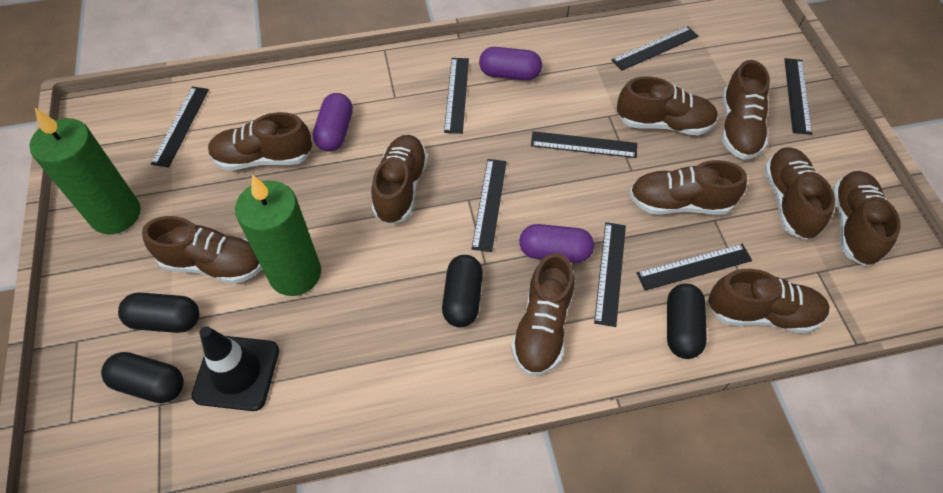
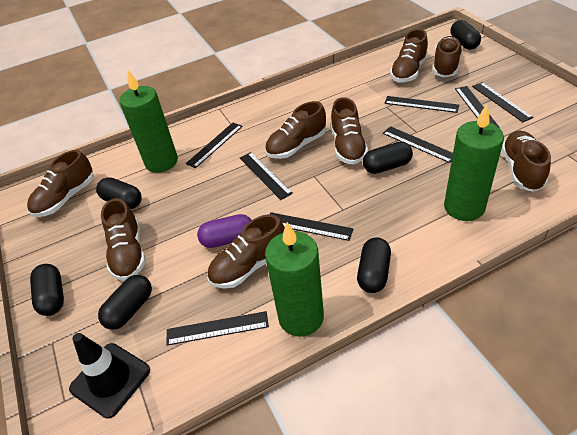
black capsule: [101,352,184,403] [118,293,199,333] [442,255,483,327] [667,284,707,359] = 4 -> [30,264,64,316] [96,177,142,209] [98,275,152,330] [357,237,391,293] [363,142,413,174] [451,20,481,50] = 6
brown shoe: [142,216,262,284] [208,112,312,170] [371,135,428,225] [511,253,574,376] [617,77,718,135] [629,160,747,215] [708,269,829,334] [722,60,770,160] [764,147,835,240] [832,171,901,266] = 10 -> [27,150,94,217] [101,198,146,281] [207,214,285,289] [265,101,326,159] [331,97,368,165] [390,29,428,82] [433,36,463,78] [501,131,551,192] = 8
green candle: [29,108,141,234] [235,175,321,296] = 2 -> [119,70,178,173] [265,222,324,337] [444,104,504,221] = 3
purple capsule: [313,93,353,152] [479,47,542,80] [519,224,594,263] = 3 -> [197,214,252,248] = 1

